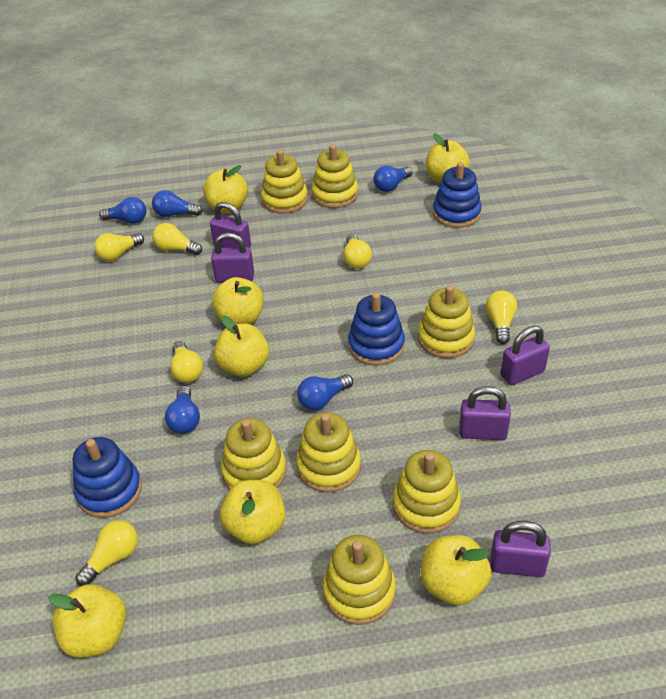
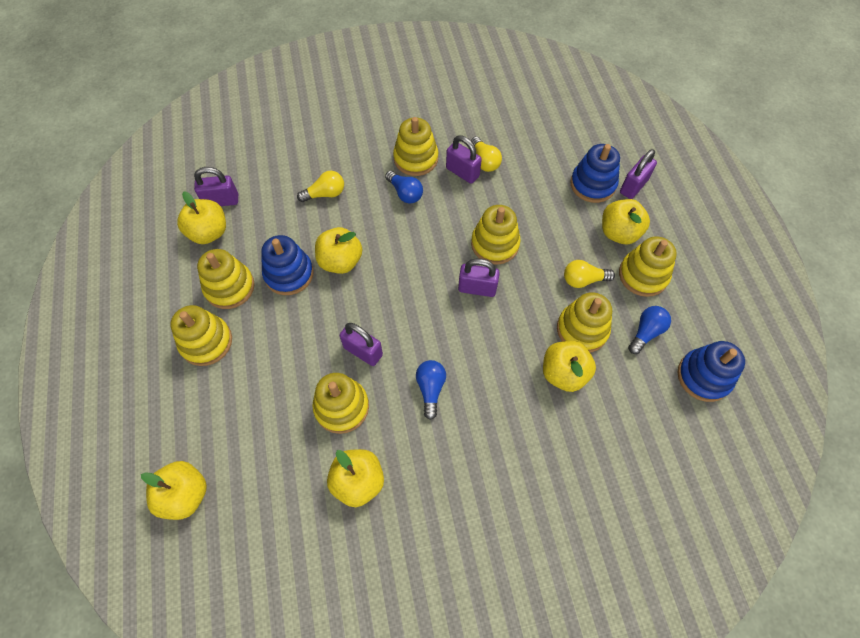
blue light bulb: [99,197,146,224] [152,190,202,217] [165,386,200,434] [297,374,353,410] [373,166,412,192] = 5 -> [385,171,423,204] [416,360,446,420] [628,306,671,354] = 3
yellow apple: [48,584,126,658] [203,165,248,213] [212,277,263,325] [214,315,269,377] [220,480,286,544] [421,535,491,605] [426,133,470,183] = 7 -> [141,461,207,520] [177,192,226,244] [315,227,362,274] [327,449,384,507] [543,341,596,392] [602,199,650,244] = 6
yellow light bulb: [75,520,138,586] [94,233,144,261] [152,223,202,255] [170,341,203,383] [343,234,372,269] [486,290,517,344] = 6 -> [297,171,344,202] [471,136,502,172] [564,260,615,288] = 3

